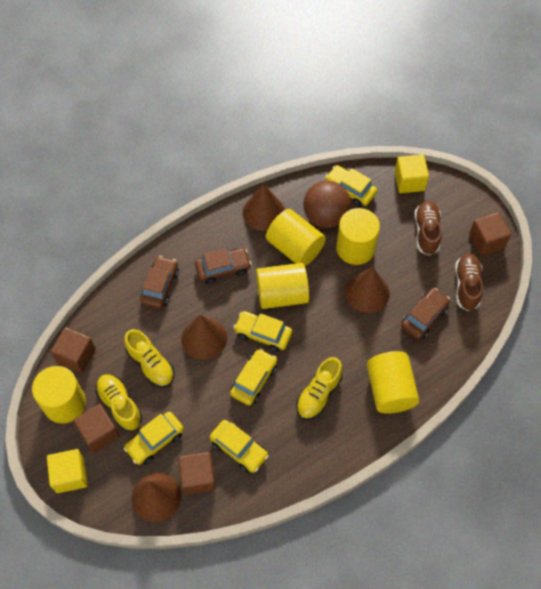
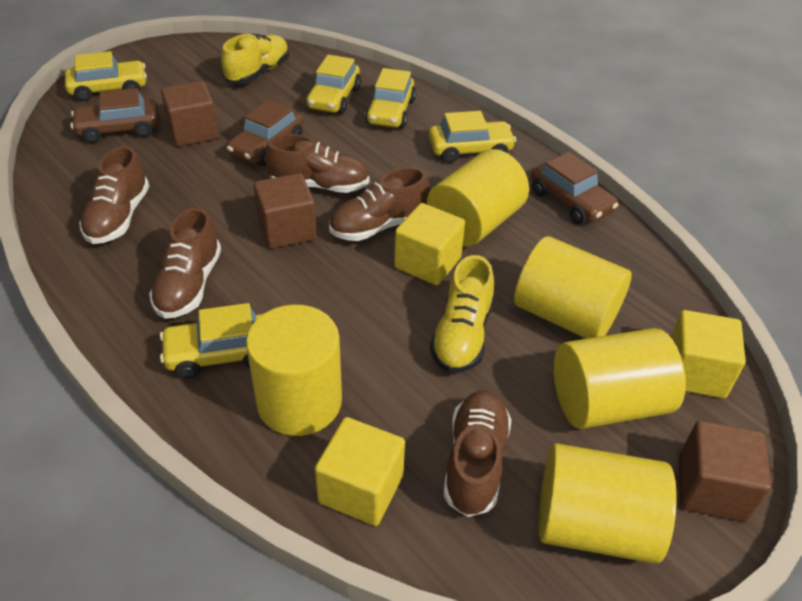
brown ball: [303,181,351,228] = 1 -> none = 0
brown cone: [131,472,182,522] [181,315,227,360] [243,183,285,231] [345,267,390,313] = 4 -> none = 0
brown cube: [51,327,96,373] [73,404,119,453] [178,452,216,495] [469,212,511,256] = 4 -> [161,81,219,146] [253,173,317,249] [679,421,771,522] = 3
brown shoe: [415,201,442,256] [455,253,483,311] = 2 -> [79,146,149,244] [149,208,221,319] [265,134,369,193] [329,167,430,241] [443,391,511,517] = 5
yellow cube: [47,449,88,493] [394,154,429,193] = 2 -> [315,417,405,526] [394,203,465,285] [671,310,746,398] = 3
yellow shoe: [95,374,142,431] [124,329,175,388] [296,357,343,420] = 3 -> [221,34,289,84] [430,255,494,373] = 2

